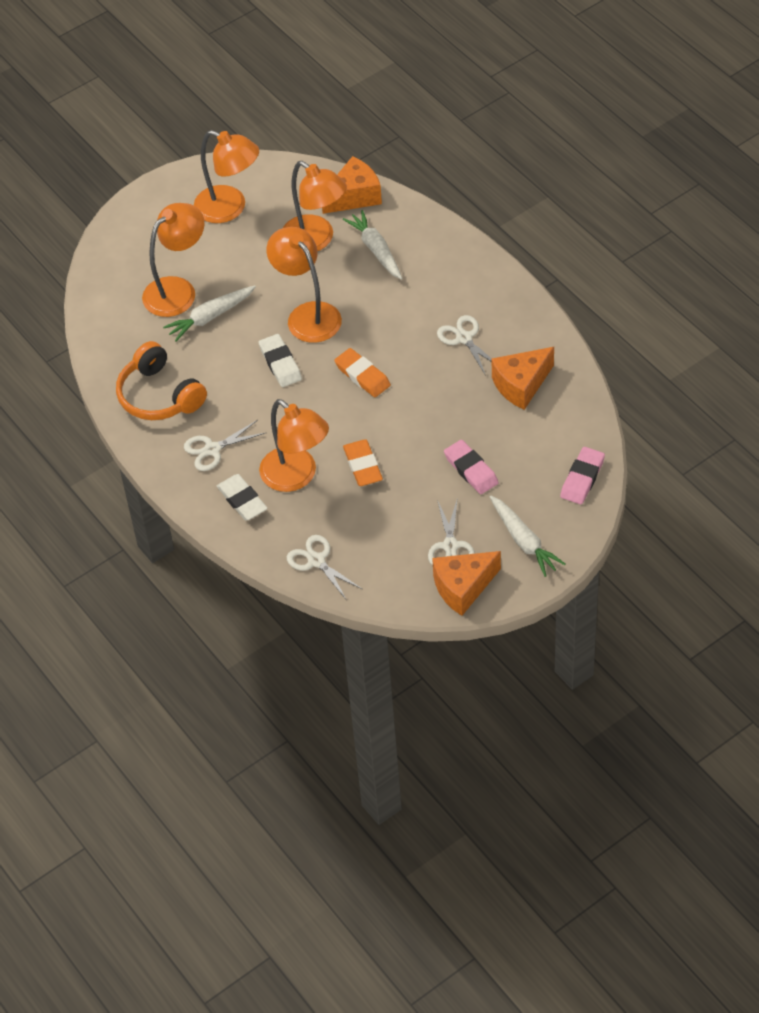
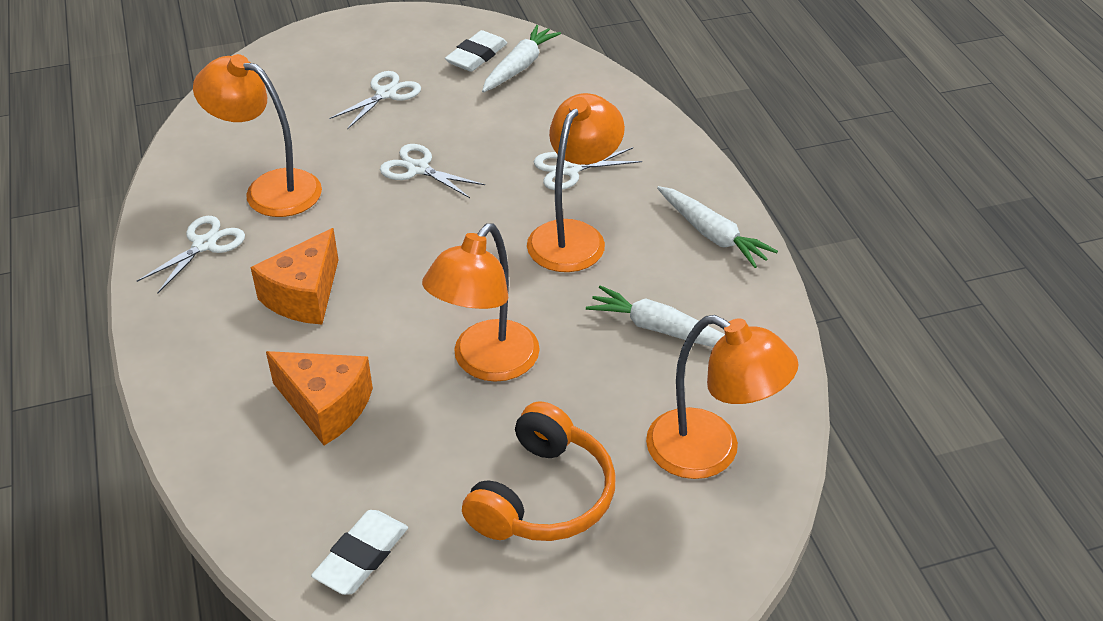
orange cheese: [322,156,382,214] [432,551,501,616] [492,347,554,410] = 3 -> [250,228,338,324] [266,351,373,445] = 2
orange eraser: [334,348,391,397] [343,439,383,486] = 2 -> none = 0
orange lamp: [142,203,204,317] [194,130,259,223] [259,399,329,492] [267,227,342,343] [283,161,347,251] = 5 -> [193,54,322,217] [422,223,540,382] [527,93,625,272] [646,315,799,479] = 4
pink eraser: [444,440,499,494] [560,447,605,504] = 2 -> none = 0

